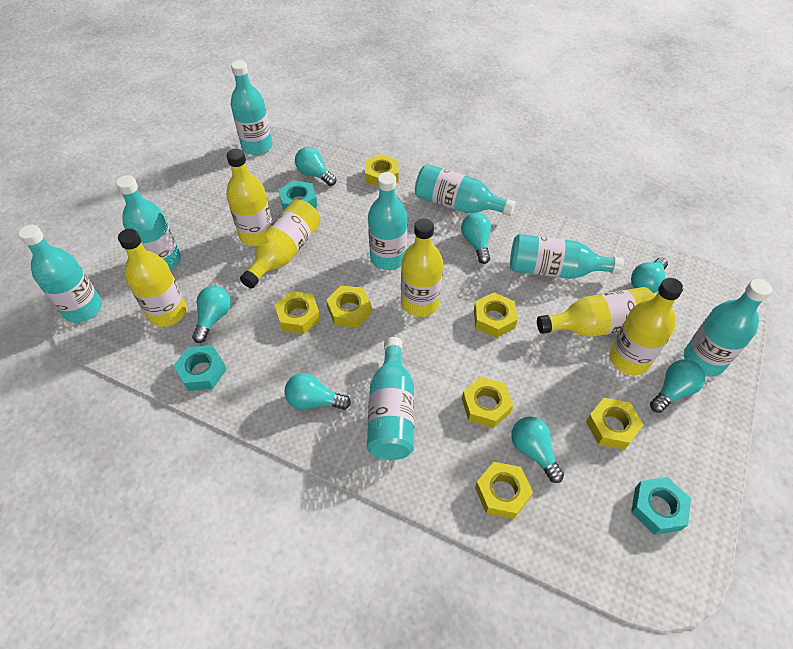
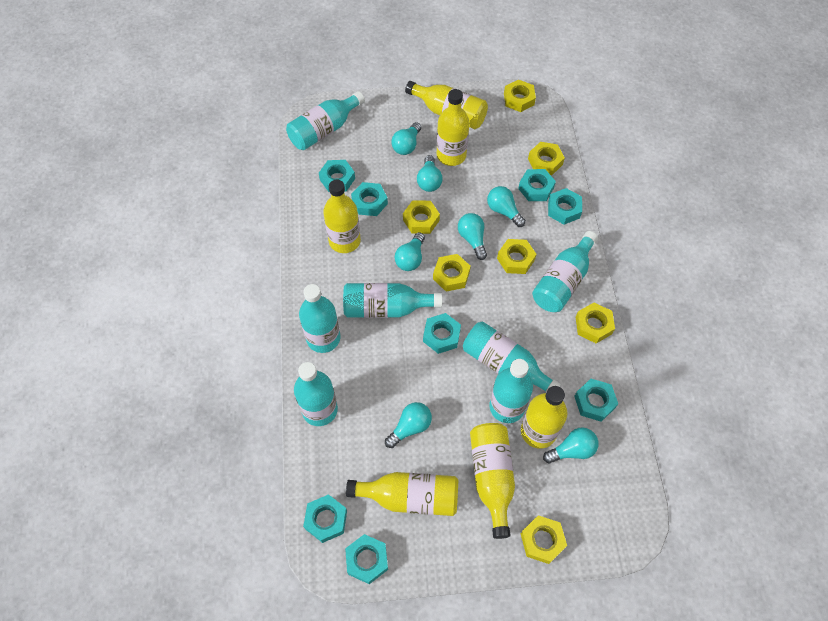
turquoise bottle: [18,225,102,323] [116,175,181,270] [231,60,273,155] [367,337,414,460] [368,172,407,270] [415,164,516,216] [510,234,624,279] [684,279,772,376] = 8 -> [286,91,365,150] [294,362,338,426] [299,284,340,353] [343,283,442,318] [463,321,561,393] [489,359,533,423] [532,231,598,312] = 7
turquoise nut: [173,345,227,391] [279,180,317,211] [631,477,691,535] = 3 -> [303,494,347,543] [319,160,355,192] [345,534,388,584] [351,182,388,216] [423,313,461,354] [518,169,556,201] [548,188,582,224] [574,379,618,422] = 8

